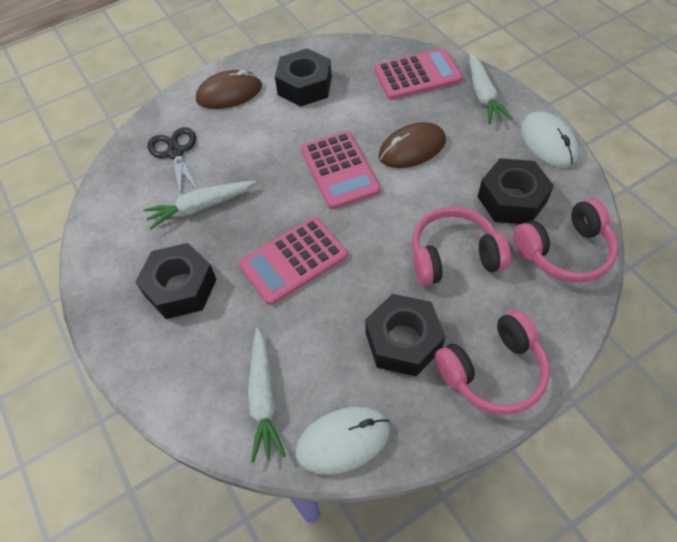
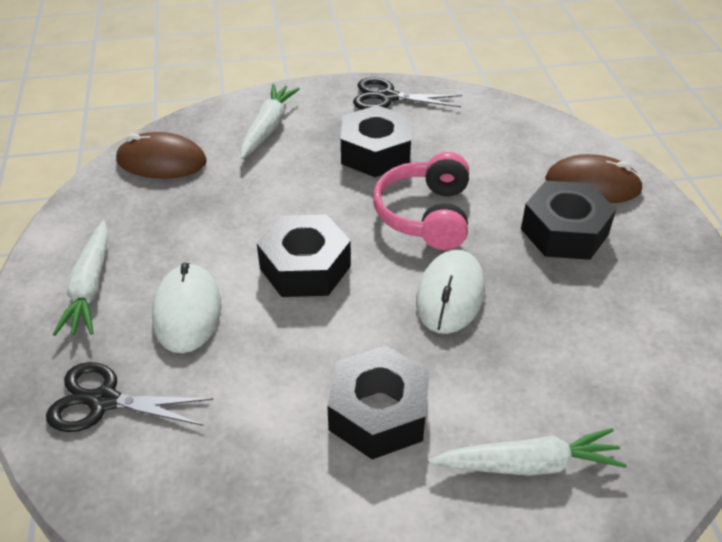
black scissors: [148,127,198,195] = 1 -> [46,362,213,432] [353,77,462,110] = 2
pink calculator: [239,217,348,305] [301,131,381,209] [374,48,462,100] = 3 -> none = 0
pink headphones: [412,206,511,286] [434,310,550,415] [513,198,618,283] = 3 -> [373,152,469,250] = 1

